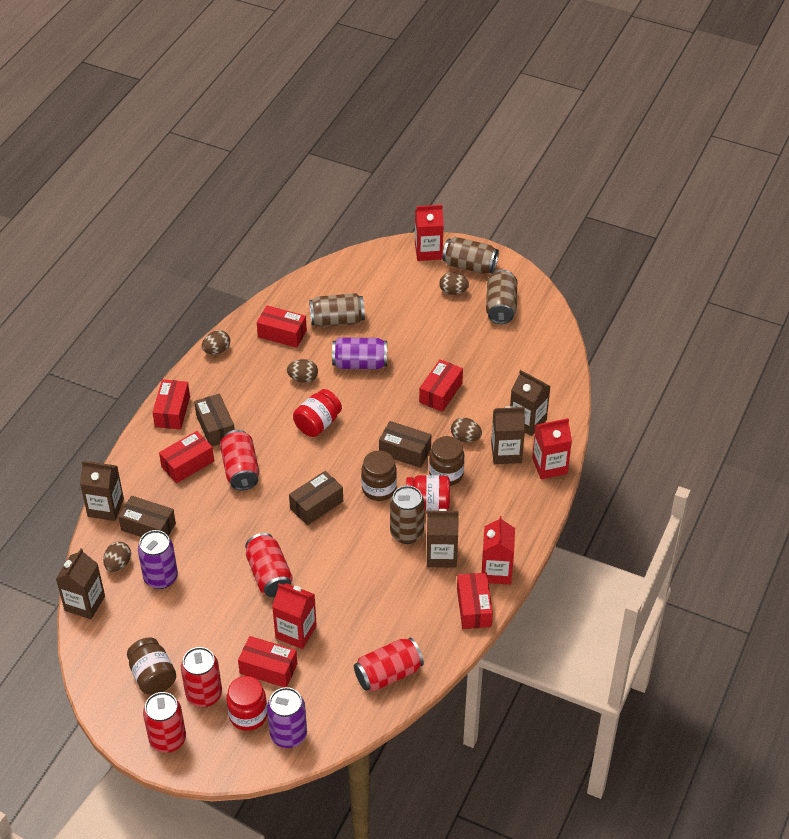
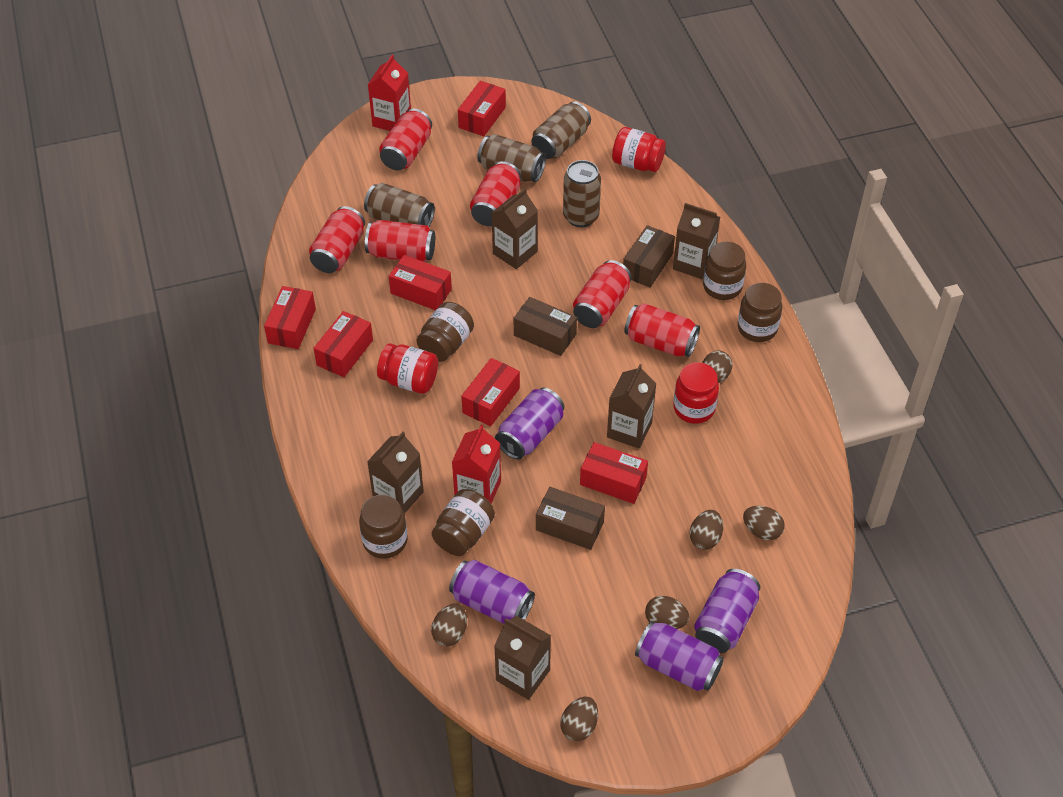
brown box: [118,496,176,537] [194,394,235,447] [289,471,343,525] [379,421,431,468] = 4 -> [514,297,577,356] [536,487,605,550] [623,225,675,288] = 3
brown egg: [103,542,131,572] [202,330,230,354] [287,359,318,383] [439,272,469,295] [451,418,482,442] = 5 -> [431,604,467,646] [561,697,598,741] [645,596,689,629] [690,510,723,550] [702,350,733,383] [743,506,785,540] = 6
brown jar: [127,637,176,695] [361,451,397,501] [429,436,465,486] = 3 -> [359,495,408,559] [417,302,474,362] [432,489,495,556] [703,241,746,300] [738,283,782,342] = 5
purple can: [138,530,178,589] [267,687,307,748] [332,337,387,369] = 3 -> [449,560,535,624] [495,388,564,459] [635,621,724,691] [694,569,760,653] = 4
red can: [143,692,186,753] [181,647,222,707] [220,430,259,491] [245,533,293,597] [354,638,424,691] = 5 -> [309,206,365,273] [365,220,435,262] [379,109,432,171] [470,161,521,226] [573,260,632,328] [624,303,700,357] = 6
red carton: [272,583,317,649] [415,205,444,261] [482,516,515,585] [532,418,572,479] = 4 -> [368,55,411,131] [452,425,501,504] = 2

